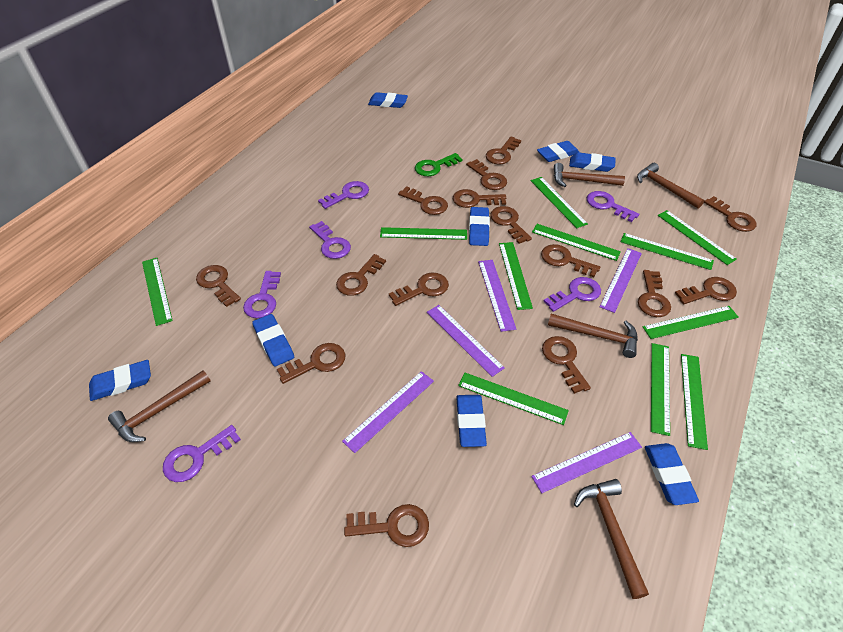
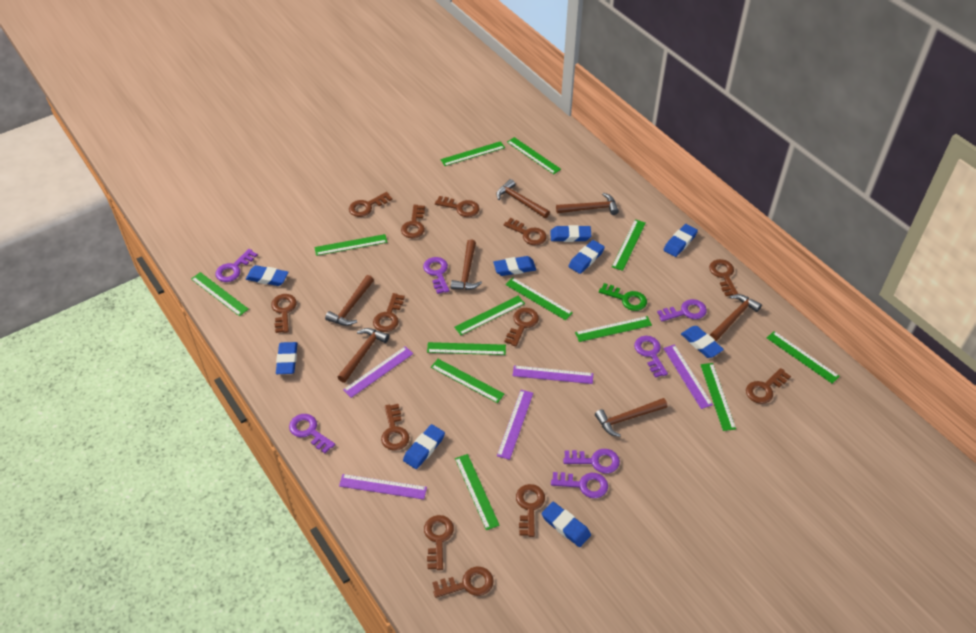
blue eraser: [89,360,151,401] [252,314,294,366] [368,92,408,108] [456,395,487,447] [469,207,490,246] [537,141,579,162] [569,152,616,172] [645,443,699,505] = 8 -> [246,265,289,286] [276,342,298,374] [403,424,445,469] [493,256,536,276] [542,502,591,547] [550,225,591,242] [568,240,605,274] [663,224,698,257] [681,326,724,358] = 9
brown hammer: [108,370,211,442] [548,314,638,358] [554,163,625,187] [574,479,649,599] [637,163,704,208] = 5 -> [325,275,374,326] [337,328,389,383] [451,239,482,290] [496,179,550,218] [556,193,619,215] [595,398,667,437] [710,294,762,341] = 7
brown key: [196,265,241,307] [277,343,345,384] [336,254,386,296] [344,504,429,547] [389,273,449,306] [398,186,448,215] [453,189,506,208] [466,159,507,190] [486,137,521,164] [490,206,532,244] [541,244,600,277] [542,336,591,394] [638,270,671,317] [675,277,737,304] [704,196,757,232] = 15 -> [271,294,297,333] [349,192,392,217] [373,293,405,332] [381,404,409,451] [401,205,425,238] [424,515,454,570] [432,567,494,598] [435,196,479,217] [504,218,547,245] [505,308,539,347] [516,484,545,537] [709,259,738,296] [746,368,791,404] = 13
green ruler: [142,258,173,326] [380,227,467,240] [458,373,569,425] [499,242,533,310] [531,177,588,228] [532,224,621,261] [620,233,714,270] [643,306,739,339] [651,343,670,436] [658,210,737,265] [681,354,708,450] = 11 -> [191,272,249,316] [314,234,387,256] [427,342,506,355] [431,359,504,403] [440,141,505,166] [454,296,525,335] [455,454,500,530] [505,277,573,320] [507,137,561,174] [575,316,652,342] [612,219,646,271] [700,363,736,431] [767,331,840,384] = 13
purple key: [163,425,241,482] [243,271,281,318] [309,221,351,259] [318,181,369,209] [543,277,601,312] [587,191,639,222] = 6 -> [216,249,258,282] [289,414,335,453] [423,257,449,294] [551,472,608,498] [563,449,620,473] [634,336,668,378] [657,299,707,321] = 7

